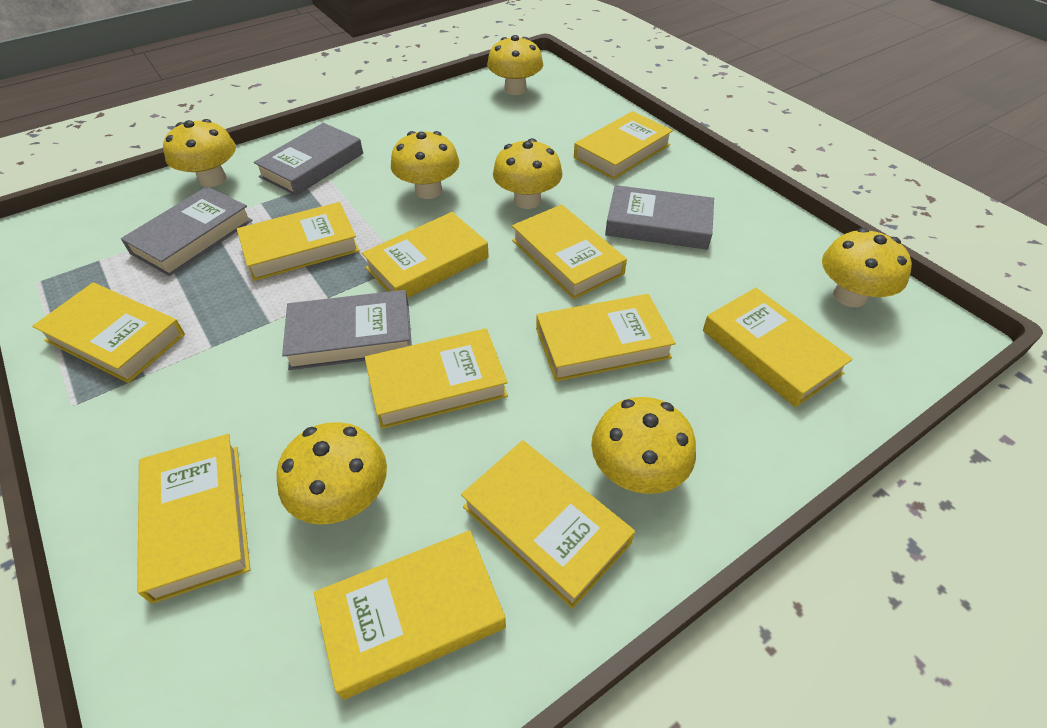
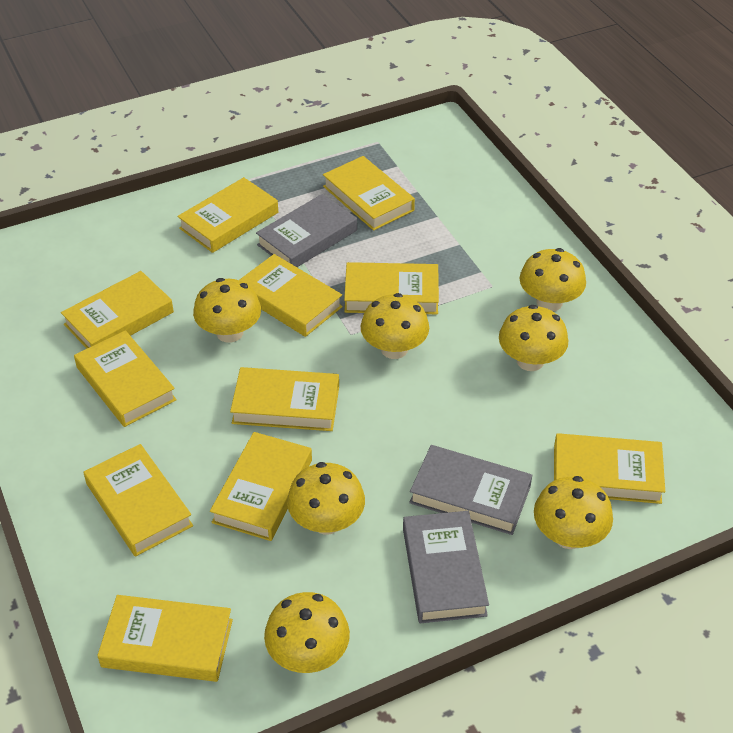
grey book: [121,187,253,276] [254,123,363,196] [282,290,412,370] [605,185,714,250] = 4 -> [256,194,357,267] [403,511,489,623] [409,445,532,535] = 3

